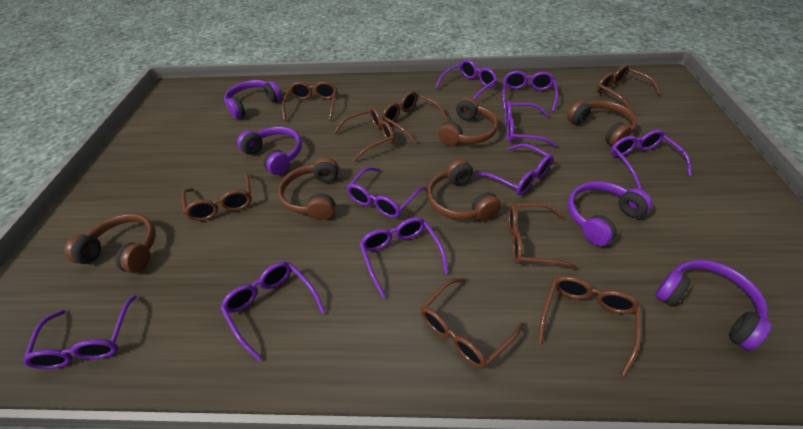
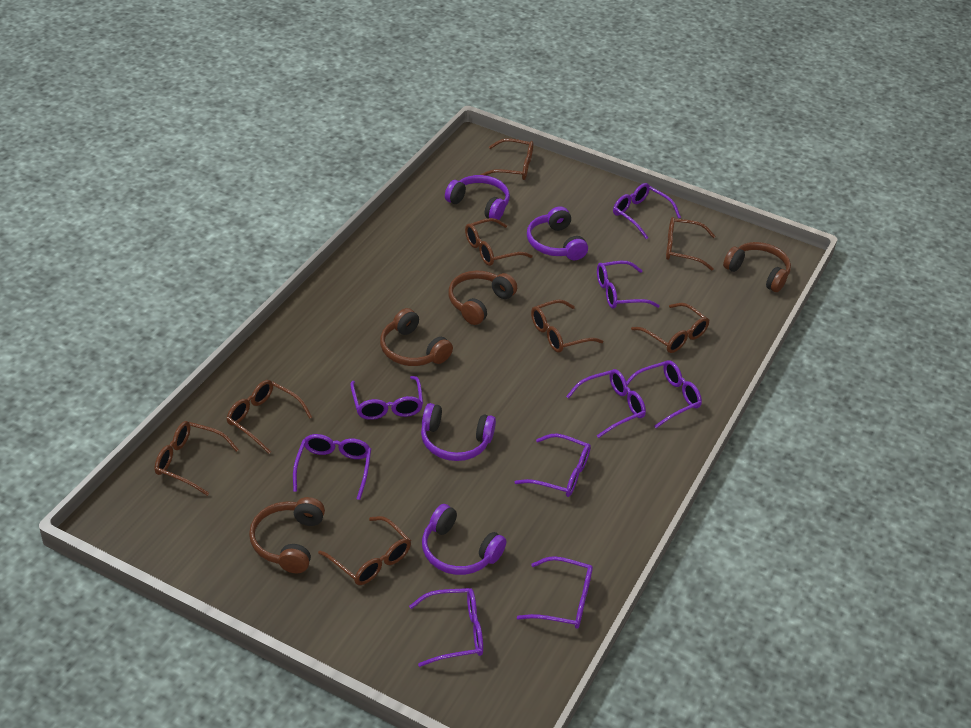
brown headphones: [64,214,156,273] [278,157,339,220] [427,159,501,220] [438,97,498,146] [567,100,637,146] = 5 -> [249,497,325,573] [380,308,453,366] [448,271,517,325] [723,242,791,292] = 4

